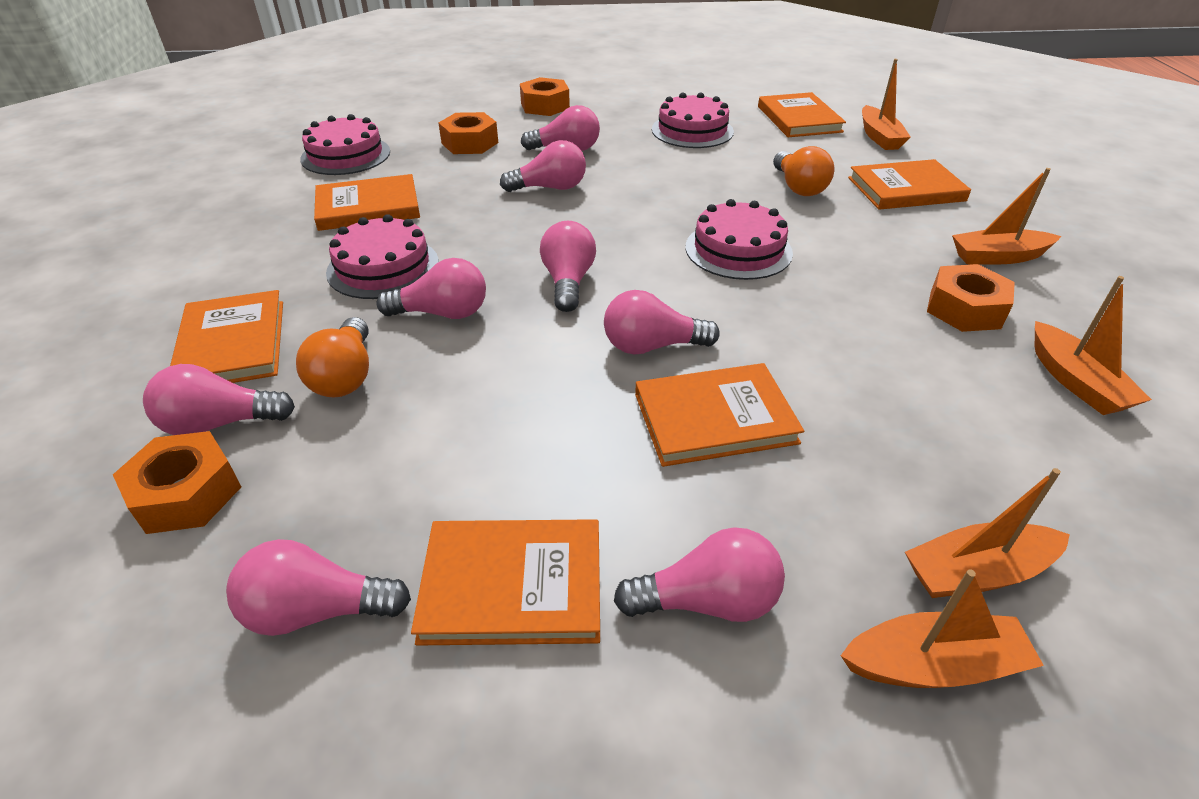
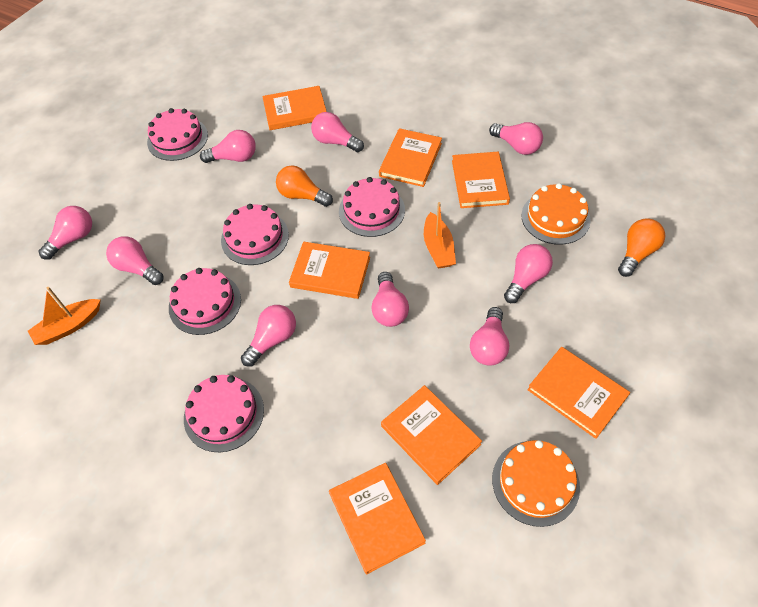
orange boat: [840,569,1044,688] [862,59,911,150] [905,468,1070,598] [952,168,1061,264] [1034,276,1152,415] = 5 -> [28,287,101,345] [424,202,456,268] = 2
orange book: [170,290,283,383] [314,174,420,231] [411,519,600,646] [635,363,804,467] [758,92,846,137] [848,159,971,210] = 6 -> [262,86,327,130] [289,242,370,299] [329,463,426,574] [379,128,442,187] [381,385,482,485] [452,152,510,208] [527,347,630,439] = 7
orange cake: none = 0 -> [492,440,580,527] [521,183,591,245] = 2
orange nut: [113,431,241,534] [439,112,498,154] [520,77,570,116] [927,264,1015,332] = 4 -> none = 0
pink cake: [300,114,390,175] [326,214,439,299] [652,92,734,148] [685,199,793,280] = 4 -> [147,108,208,161] [169,268,241,335] [184,375,264,452] [221,204,289,265] [339,177,405,237] = 5
pink light bulb: [143,364,295,435] [226,539,411,636] [376,258,486,319] [500,140,586,192] [521,105,600,151] [540,221,596,312] [604,290,720,355] [614,527,785,622] = 8 -> [38,206,92,260] [106,236,164,285] [200,130,256,163] [241,305,296,367] [311,112,364,152] [372,272,409,327] [470,307,509,366] [489,122,543,155] [504,244,553,303] = 9

